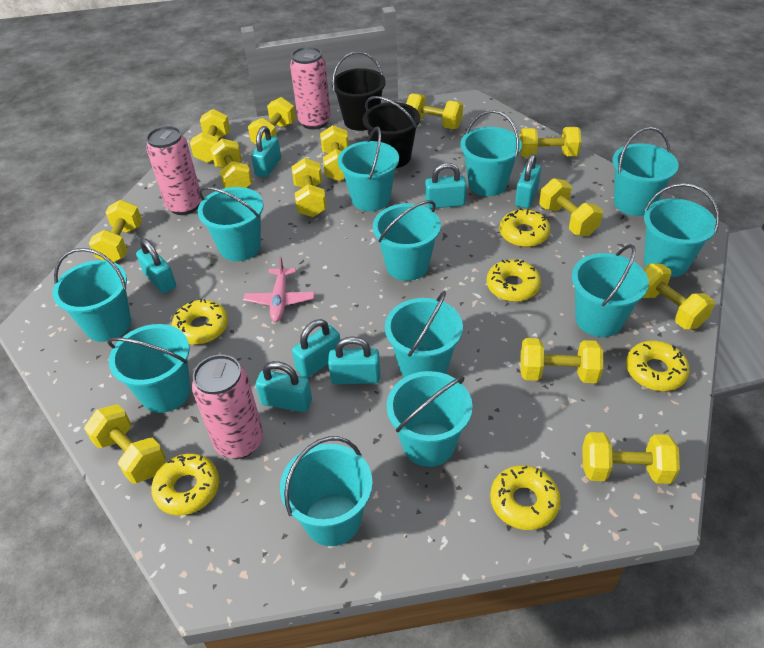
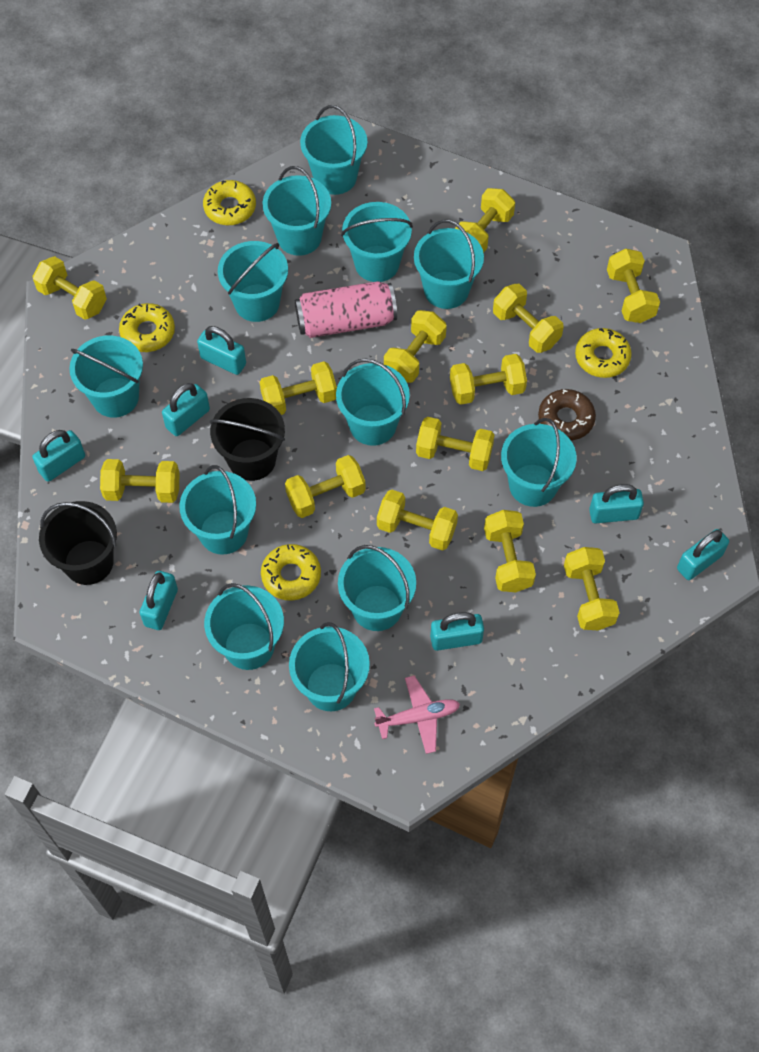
brown donut: none = 0 -> [538,389,596,440] = 1
pink can: [146,126,202,215] [192,355,263,459] [290,47,331,129] = 3 -> [295,281,397,338] = 1
yellow donut: [151,453,219,515] [172,298,228,345] [486,259,541,302] [490,465,561,530] [499,208,551,247] [626,341,690,391] = 6 -> [119,303,175,352] [203,180,256,225] [261,544,321,600] [575,328,632,378] = 4

